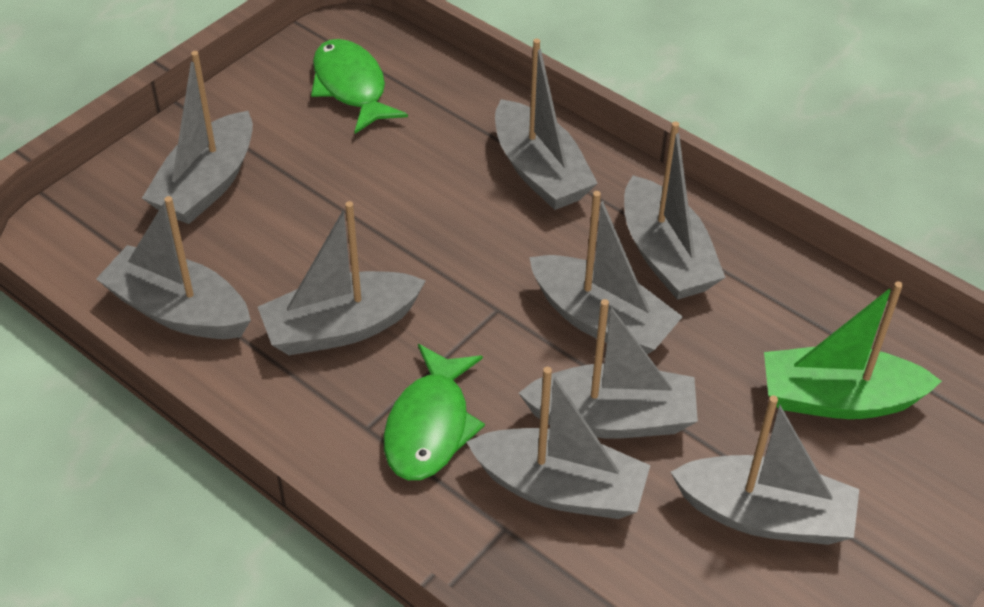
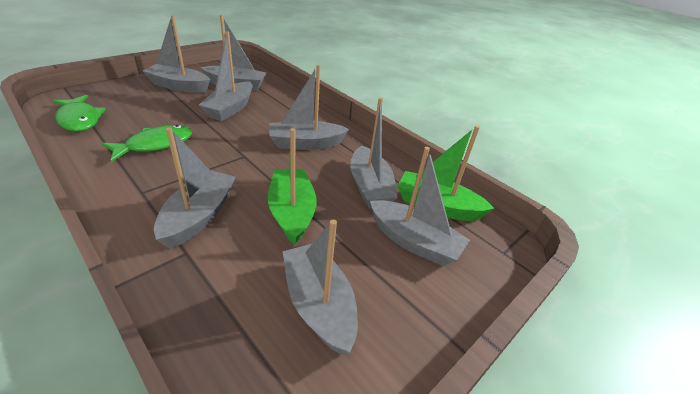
green boat: [764,281,942,419] = 1 -> [268,128,317,245] [397,126,494,221] = 2
grey boat: [96,196,251,339] [142,51,253,224] [258,201,426,355] [466,367,651,519] [495,39,598,210] [519,299,698,438] [529,191,683,355] [624,122,726,300] [671,396,859,545] = 9 -> [143,16,210,93] [154,127,236,249] [199,31,252,121] [201,15,266,91] [269,65,349,150] [283,220,358,355] [350,98,397,208] [370,147,470,266] = 8

